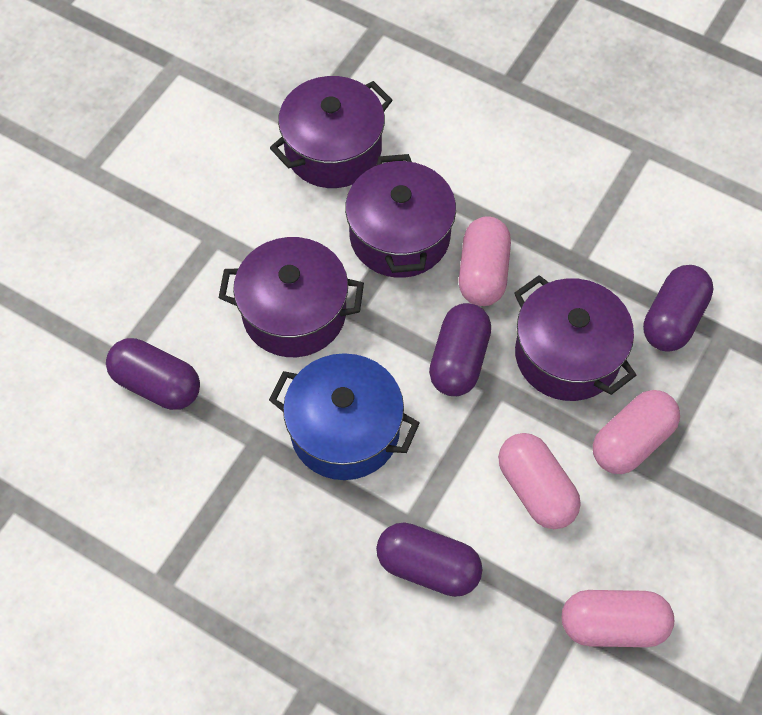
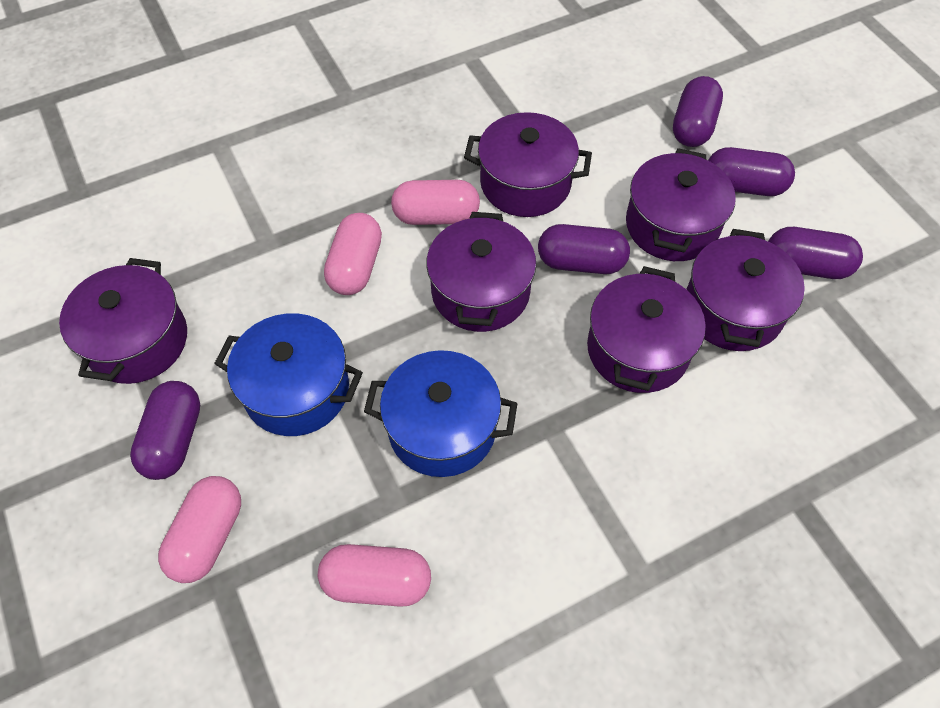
blue pot: [269,353,420,480] = 1 -> [214,313,363,436] [364,350,518,477] = 2
purple capsule: [106,338,200,410] [376,522,482,597] [429,303,491,396] [643,265,713,352] = 4 -> [130,381,200,480] [538,224,630,274] [673,76,723,147] [708,147,795,196] [768,227,863,279] = 5
purple pot: [219,237,364,357] [270,76,392,188] [345,154,456,278] [514,275,636,401] = 4 -> [59,258,187,384] [426,212,536,332] [464,112,592,217] [587,266,706,393] [626,148,736,261] [686,229,805,351] = 6

